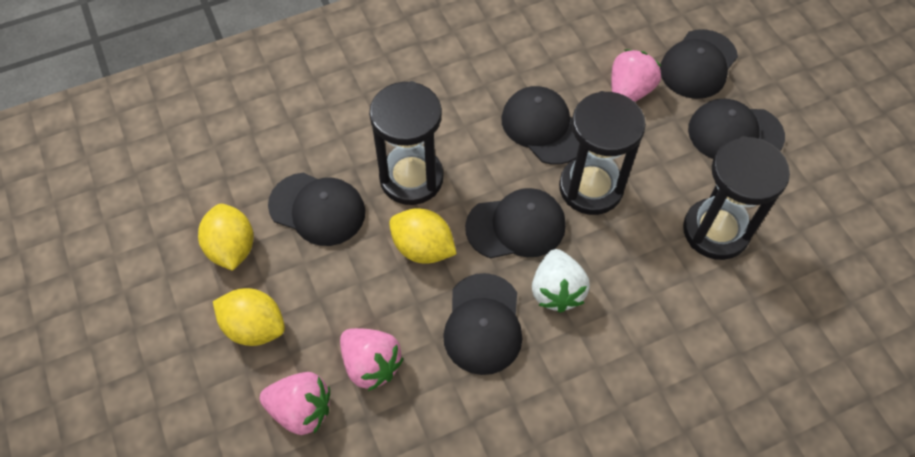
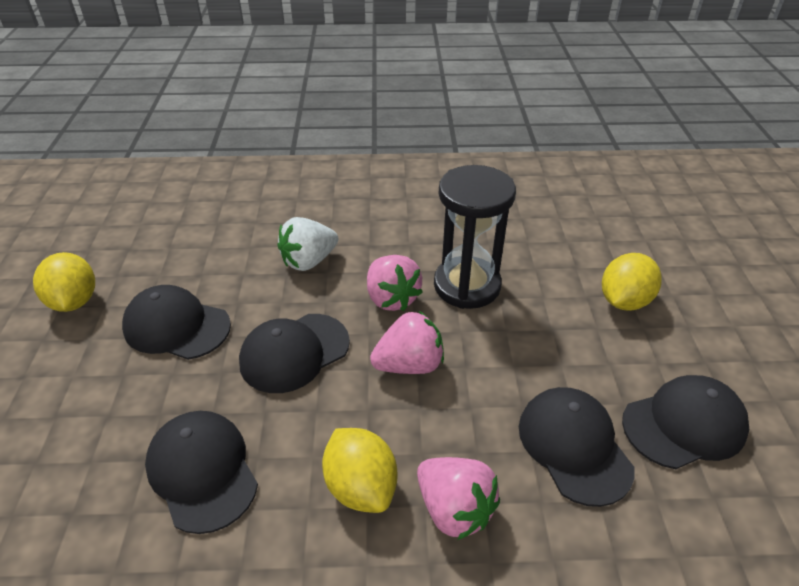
black cap: [268,173,365,246] [443,273,522,375] [465,188,566,258] [501,86,579,165] [660,29,738,99] [688,99,785,159] = 6 -> [122,285,231,360] [145,411,258,534] [239,314,350,393] [519,387,635,507] [622,375,750,469] = 5
black hourglass: [369,81,444,205] [559,91,646,215] [683,136,790,260] = 3 -> [434,165,516,309] = 1

